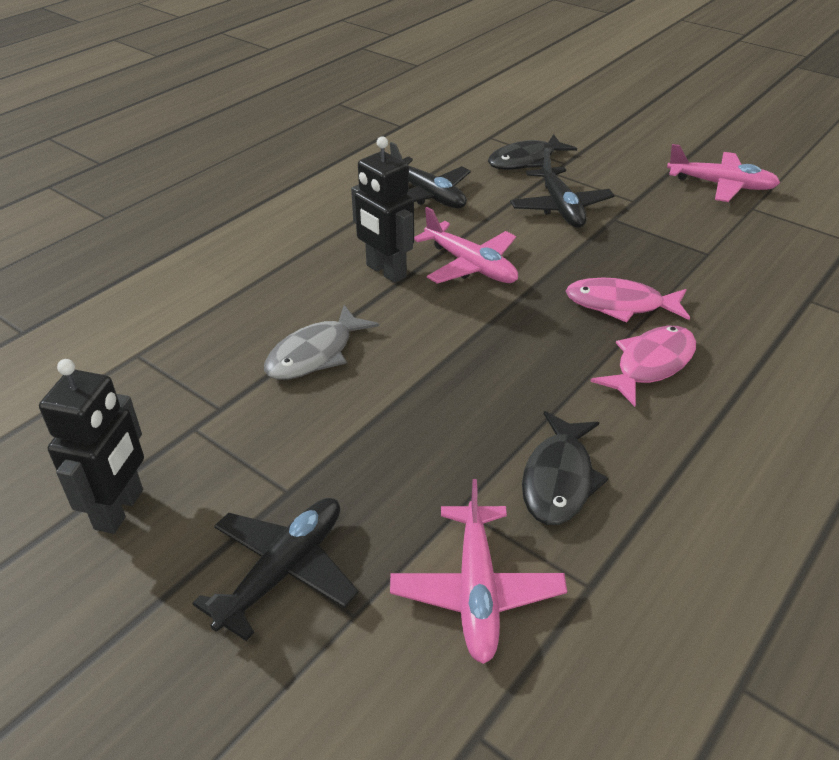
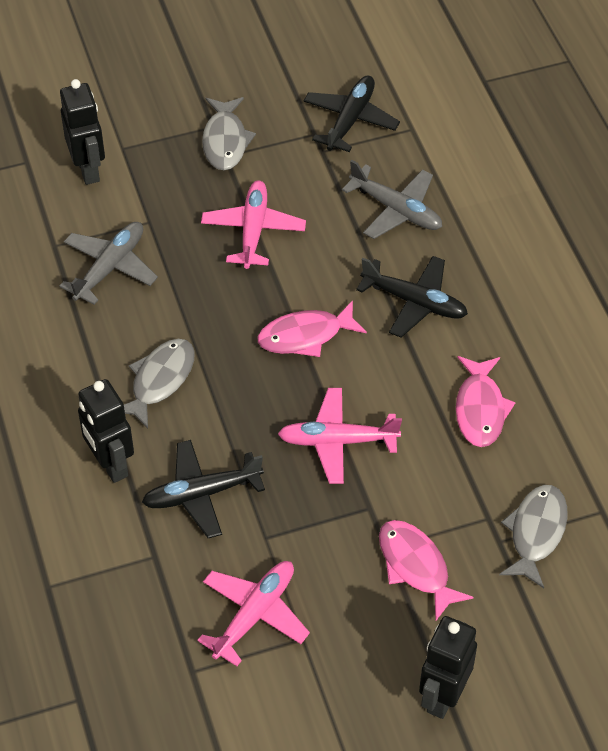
black fish: [488,134,577,170] [522,411,608,525] = 2 -> none = 0
black robot: [39,359,144,534] [351,136,414,283] = 2 -> [60,79,105,185] [78,379,134,483] [419,616,477,719] = 3
grey fish: [264,305,379,380] = 1 -> [124,339,195,429] [202,97,256,170] [499,485,568,588] = 3
grey plane: none = 0 -> [59,222,158,305] [342,160,442,239] = 2
pink fish: [566,278,690,323] [590,326,696,407] = 2 -> [258,300,367,357] [379,520,474,620] [456,356,515,447] = 3

